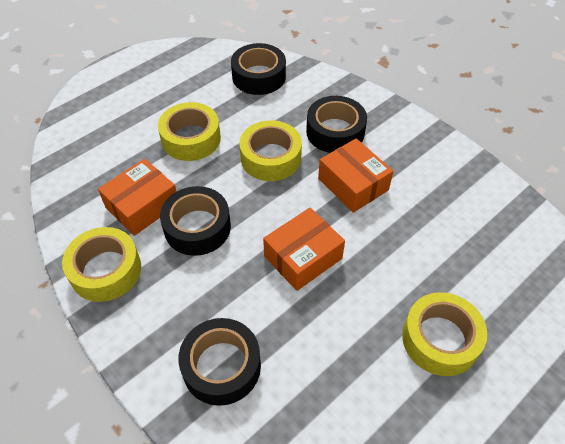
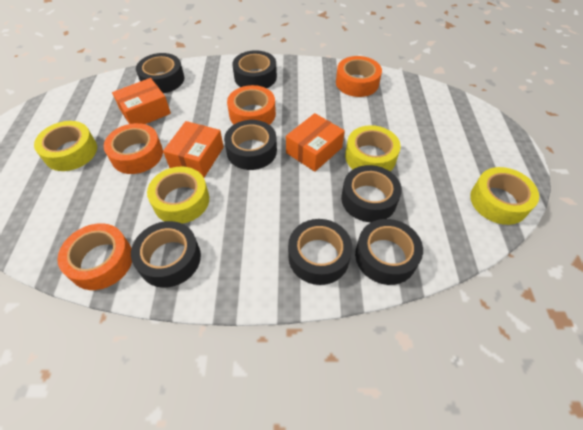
black tape: [160,186,231,256] [178,318,261,406] [231,43,286,95] [306,96,367,153] = 4 -> [131,221,201,288] [136,53,184,93] [224,120,277,170] [232,50,277,88] [288,219,352,285] [341,165,402,222] [355,219,423,285] = 7
orange tape: none = 0 -> [57,223,132,290] [104,123,163,174] [227,85,276,125] [336,56,382,97] = 4

